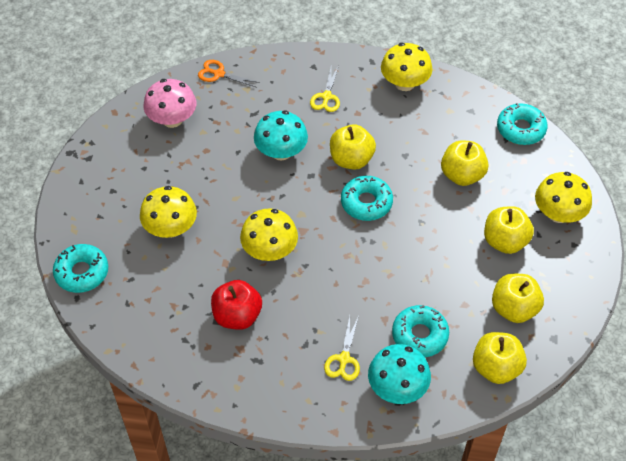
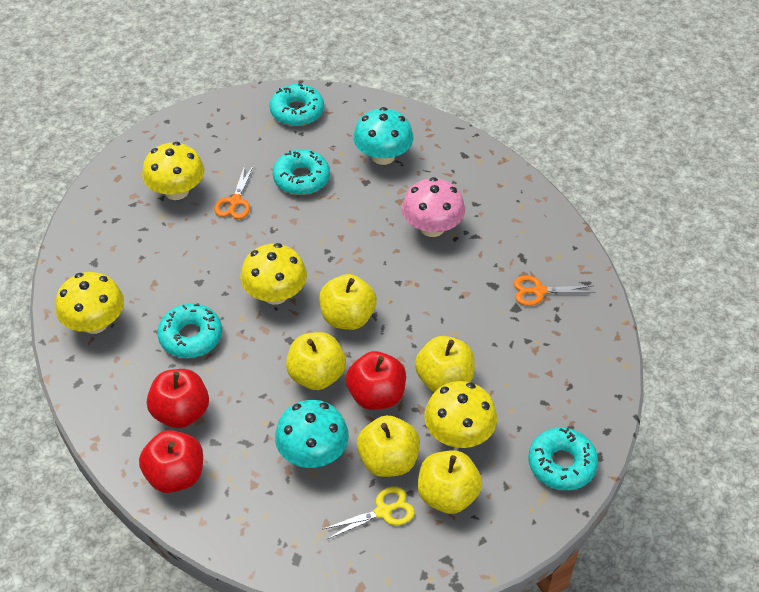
orange scissors: [198,60,260,88] = 1 -> [214,165,254,219] [514,276,596,306] = 2
red apple: [211,280,262,330] = 1 -> [139,430,203,493] [147,369,209,428] [346,351,406,410] = 3
yellow scissors: [310,65,340,112] [324,316,360,381] = 2 -> [323,487,415,539] = 1

